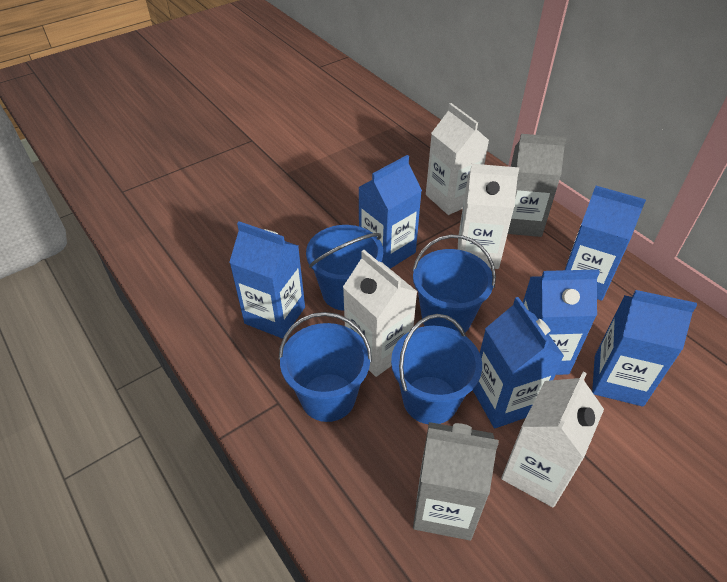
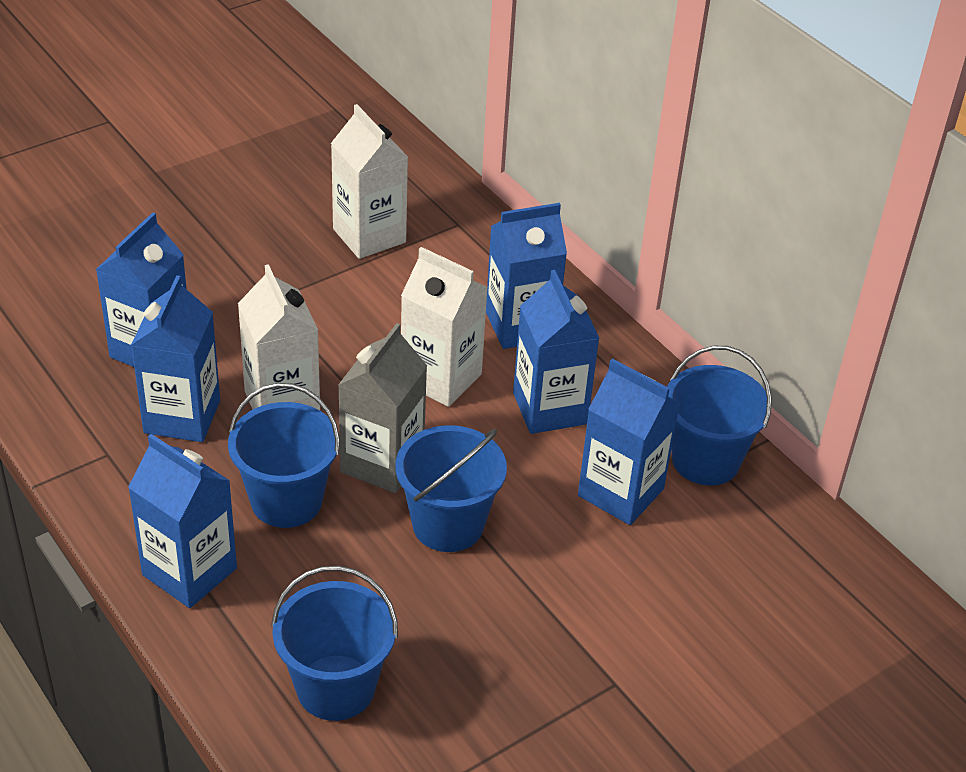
grey carton: [413,422,499,540] [508,134,567,237] = 2 -> [338,323,427,493] = 1
white carton: [343,250,417,377] [426,103,489,215] [458,164,519,269] [501,372,604,507] = 4 -> [238,264,320,410] [331,104,408,259] [401,247,488,407] = 3

